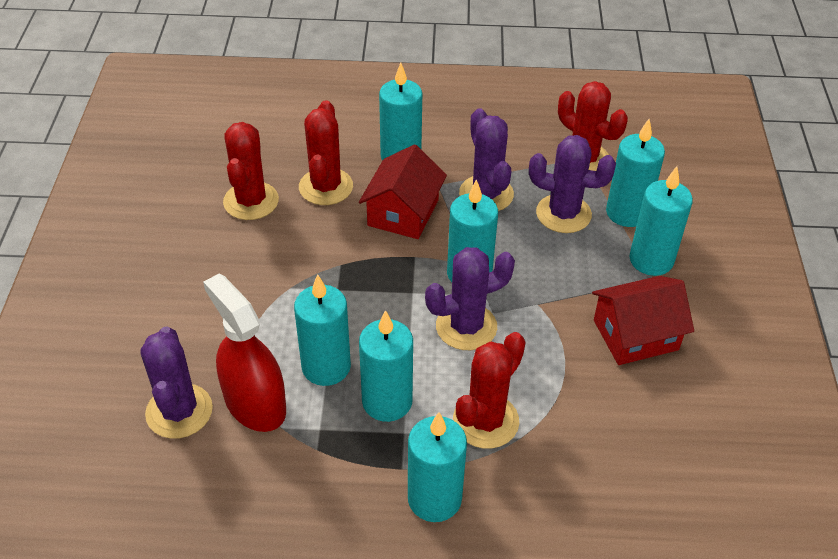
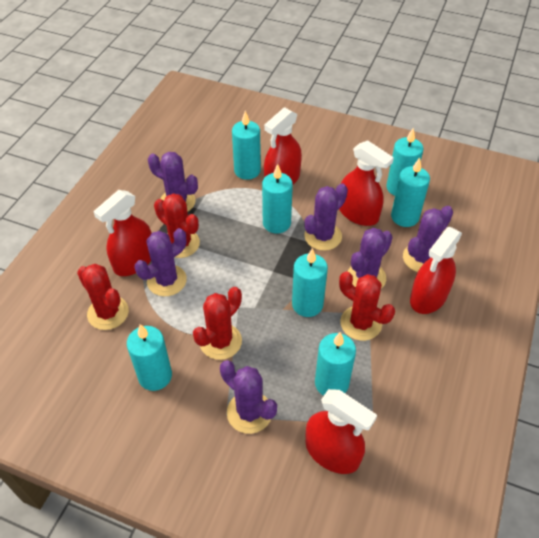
purple cactus: [141,326,213,439] [425,247,515,350] [459,108,514,211] [529,135,616,233] = 4 -> [135,228,187,296] [148,152,198,212] [220,360,277,434] [304,184,348,251] [348,228,393,289] [403,206,453,272] = 6
red house: [359,144,447,239] [592,276,694,365] = 2 -> none = 0
red spray bottle: [203,273,286,432] = 1 -> [93,190,152,276] [264,107,302,185] [306,389,377,474] [339,140,394,226] [410,227,462,314] = 5

